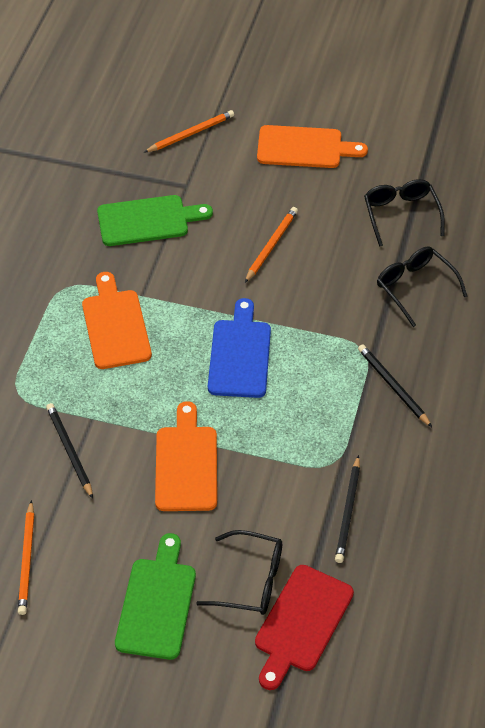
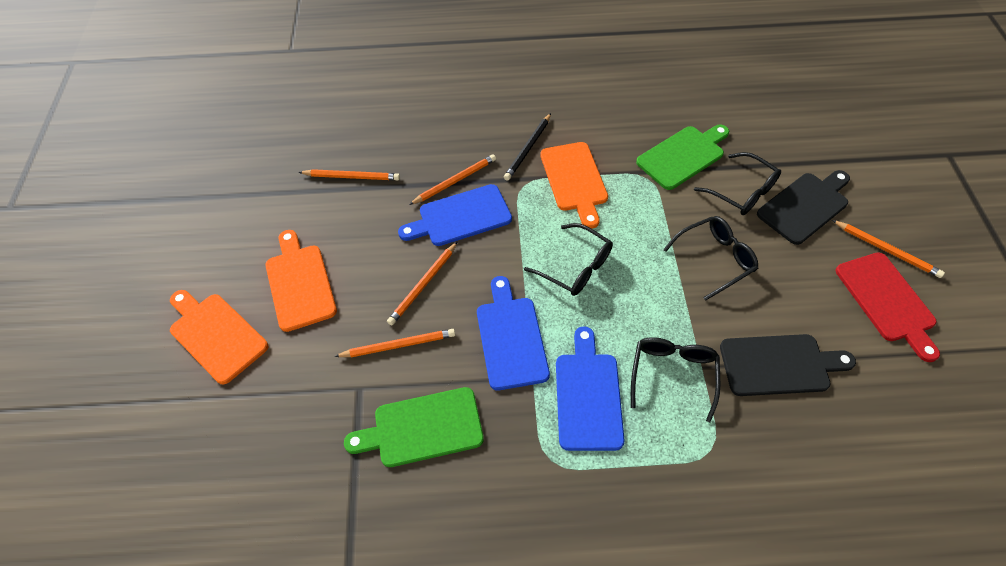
black cutting board: none = 0 -> [720,334,856,396] [757,170,850,245] = 2
black glasses: [196,530,282,615] [364,179,445,247] [377,246,468,327] = 3 -> [524,223,613,296] [631,337,720,422] [663,216,758,301] [694,152,781,215] = 4
black pencil: [46,403,93,499] [335,455,360,563] [358,344,432,427] = 3 -> [504,113,551,181] = 1
blue cutting board: [208,298,271,398] = 1 -> [398,184,512,246] [477,276,550,390] [556,326,625,451] = 3
orange pencil: [18,500,34,615] [144,110,234,152] [245,207,298,282] = 3 -> [299,169,400,180] [334,329,455,357] [387,241,458,326] [409,154,496,205] [832,220,945,278] = 5

